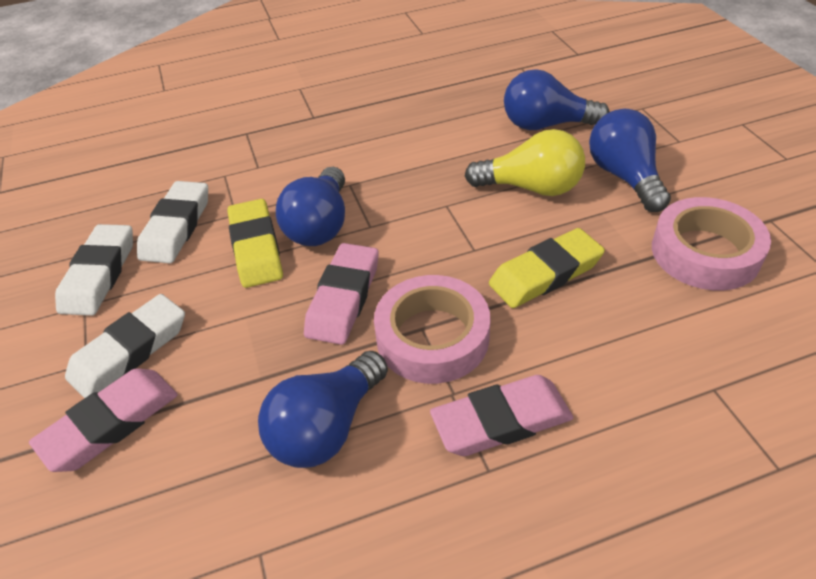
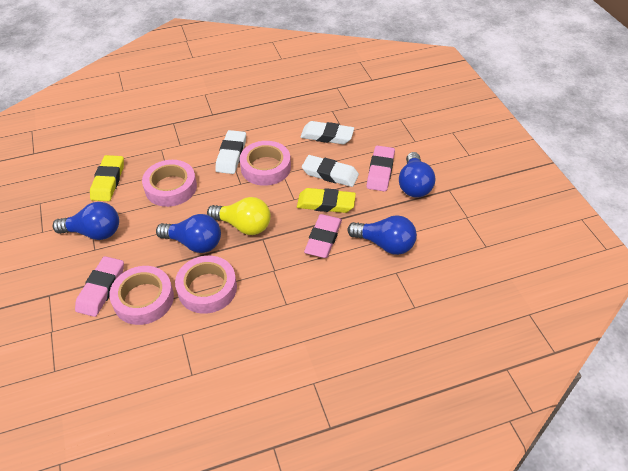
pink tape: [374,275,491,384] [652,197,771,290] = 2 -> [109,266,174,325] [142,160,197,207] [175,256,237,314] [240,141,291,186] = 4

